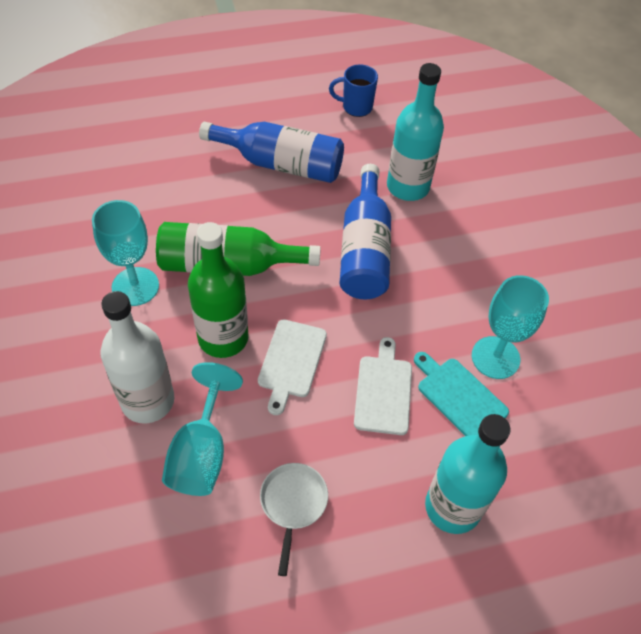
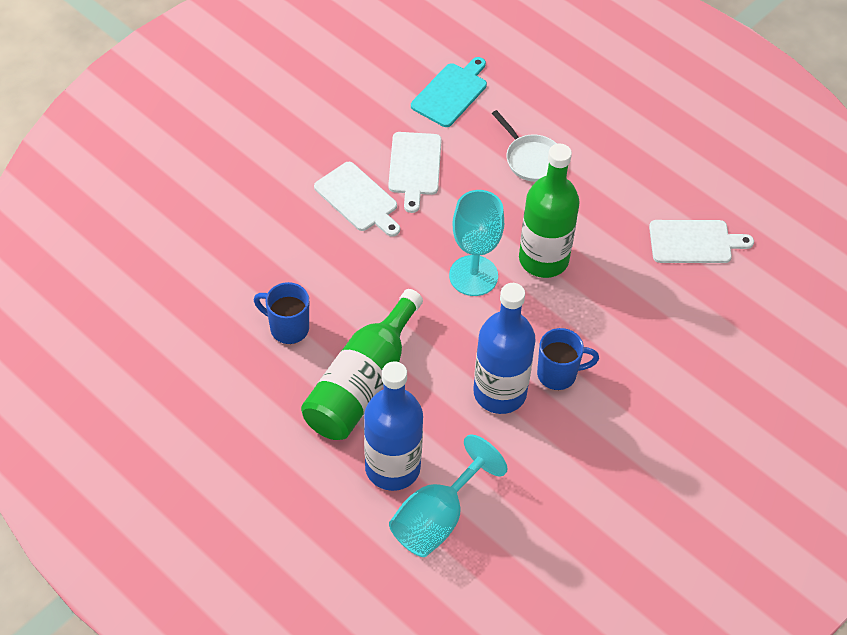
blue mug: [329,64,378,117] = 1 -> [254,282,309,344] [537,328,599,390] = 2
turquoise bottle: [387,63,444,201] [425,414,511,534] = 2 -> none = 0
turquoise goblet: [92,200,159,306] [162,362,243,496] [472,275,549,379] = 3 -> [389,435,508,557] [449,190,504,296] = 2
white bottle: [100,291,174,424] = 1 -> none = 0
white cutting board: [258,319,327,415] [354,337,412,435] = 2 -> [314,162,400,237] [388,132,442,213] [649,220,754,263] = 3

